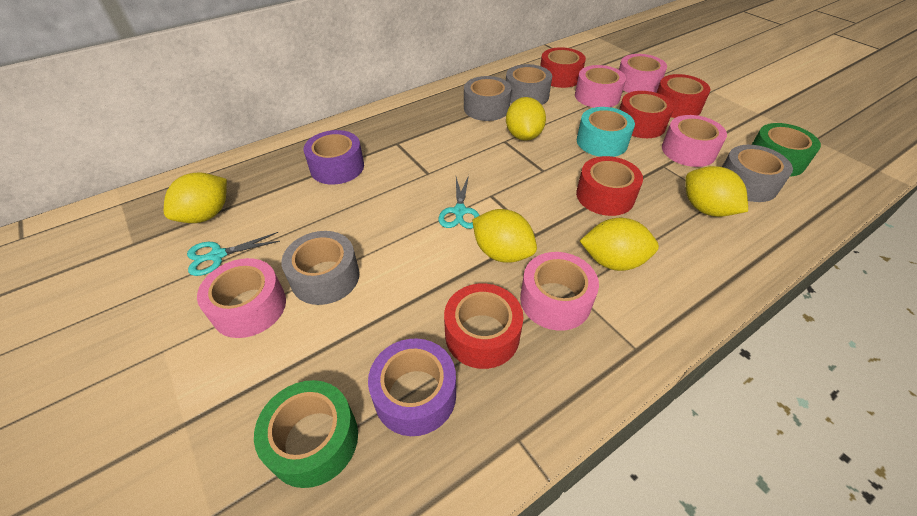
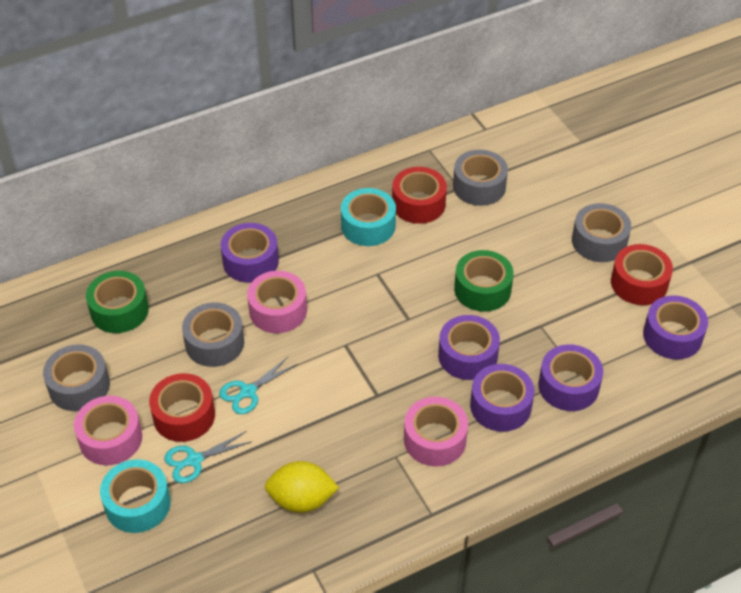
pink tape: [197,258,286,338] [520,252,599,331] [575,65,626,108] [619,54,667,93] [662,115,727,167] = 5 -> [74,396,142,465] [247,271,307,333] [404,397,468,466] = 3
purple tape: [304,130,364,185] [368,338,456,436] = 2 -> [220,223,279,283] [438,315,500,380] [470,364,534,432] [538,344,603,411] [643,295,708,360] = 5
red tape: [444,283,524,369] [540,47,586,88] [576,156,643,216] [619,91,674,138] [657,74,710,118] = 5 -> [149,373,215,442] [392,167,447,224] [611,244,673,305] = 3
turquoise tape: [577,107,635,157] = 1 -> [100,459,171,533] [341,188,396,246] = 2
yellow lemon: [164,172,227,223] [472,209,537,263] [506,97,546,141] [580,218,659,271] [685,166,748,217] = 5 -> [265,461,339,513] = 1

